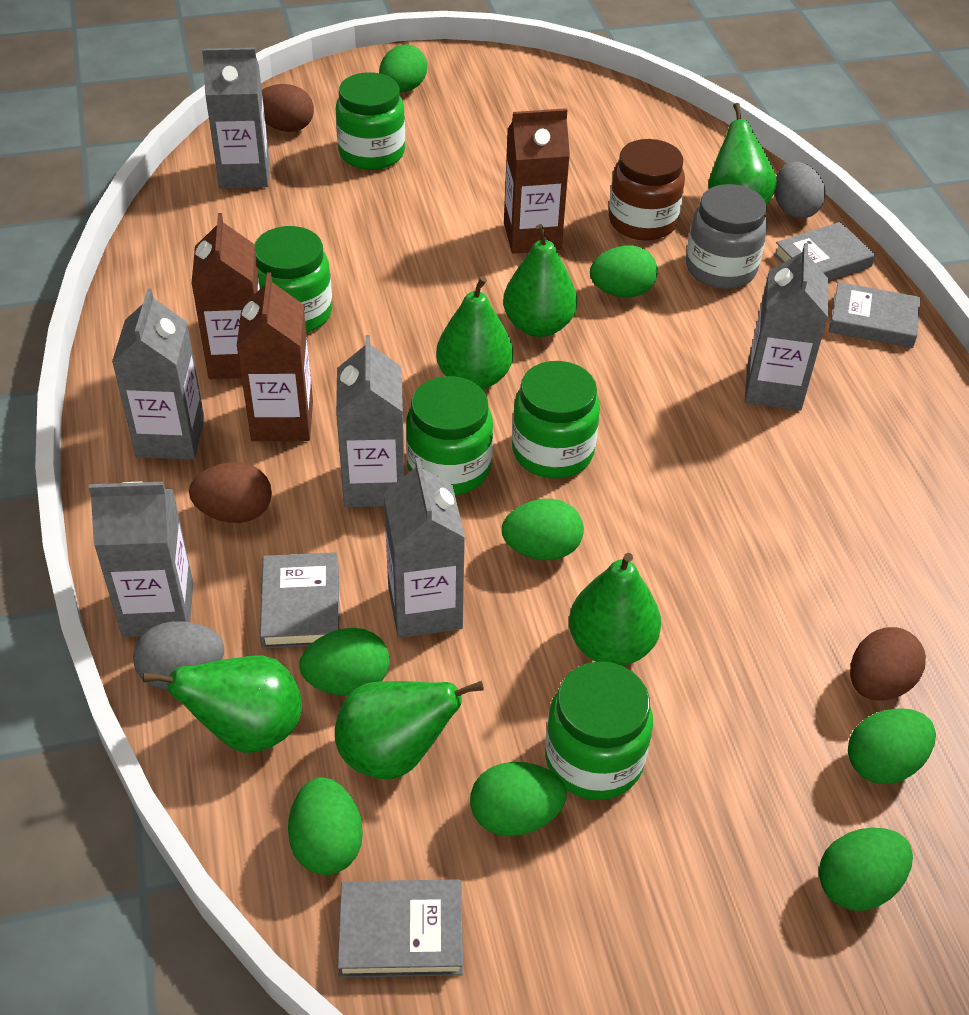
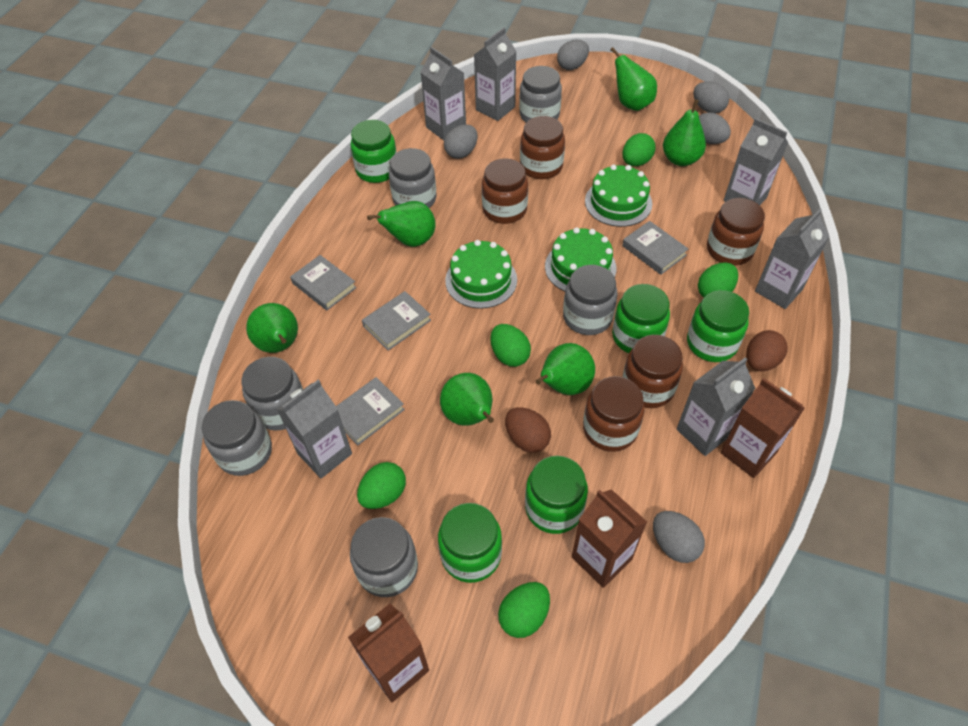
brown egg: [189,462,272,523] [262,84,314,132] [850,627,926,701] = 3 -> [505,407,551,453] [746,330,788,371] = 2
brown jar: [609,139,685,241] = 1 -> [482,158,528,224] [520,116,565,179] [583,376,644,452] [623,335,683,408] [707,198,765,266] = 5
green cake: none = 0 -> [445,240,517,309] [545,227,617,291] [585,165,652,227] = 3
green egg: [288,777,363,875] [299,628,389,696] [379,44,427,92] [470,762,567,836] [502,499,584,560] [590,245,658,297] [819,828,913,911] [848,708,936,784] = 8 -> [357,462,406,509] [490,324,531,367] [498,582,550,638] [622,133,655,166] [698,262,738,298] = 5
grey egg: [133,621,224,689] [775,162,826,219] = 2 -> [444,124,478,159] [557,40,589,70] [653,511,705,563] [693,81,729,113] [699,112,731,144] = 5
grey jar: [686,184,767,289] = 1 -> [202,400,272,476] [241,357,303,430] [350,517,418,597] [389,148,437,208] [519,66,562,122] [563,265,618,335] = 6

